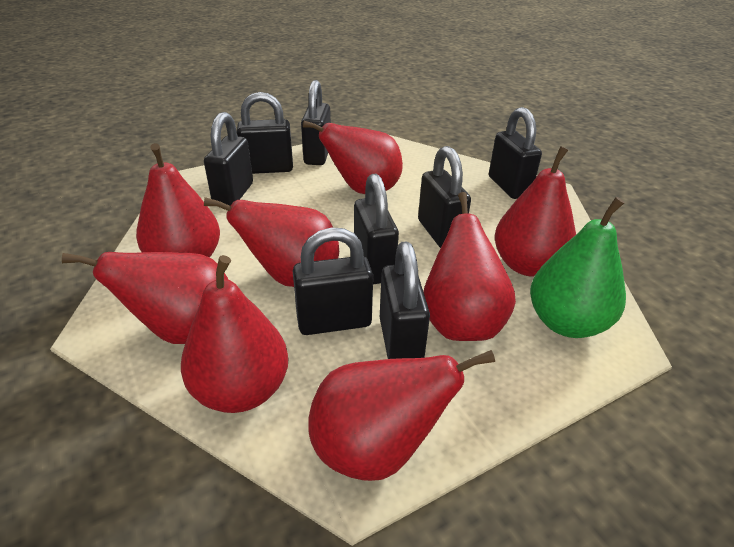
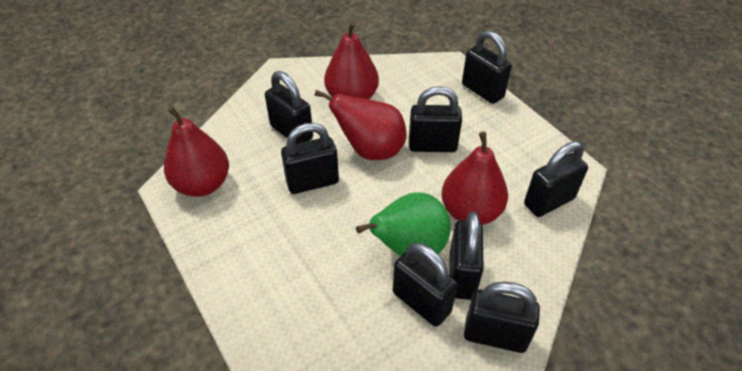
red pear: [62,252,228,344] [136,143,220,258] [181,255,288,413] [204,197,339,287] [303,121,403,194] [308,350,495,481] [423,192,516,341] [495,146,576,277] = 8 -> [164,106,229,197] [314,90,406,160] [324,21,379,99] [441,132,508,225] = 4

